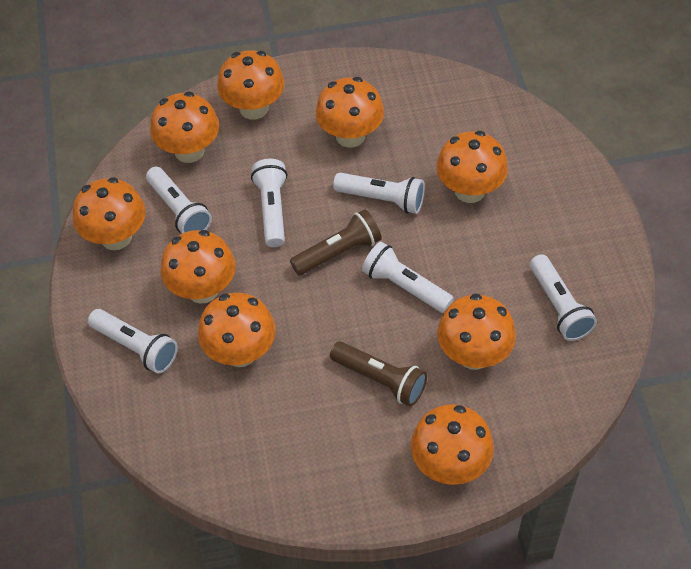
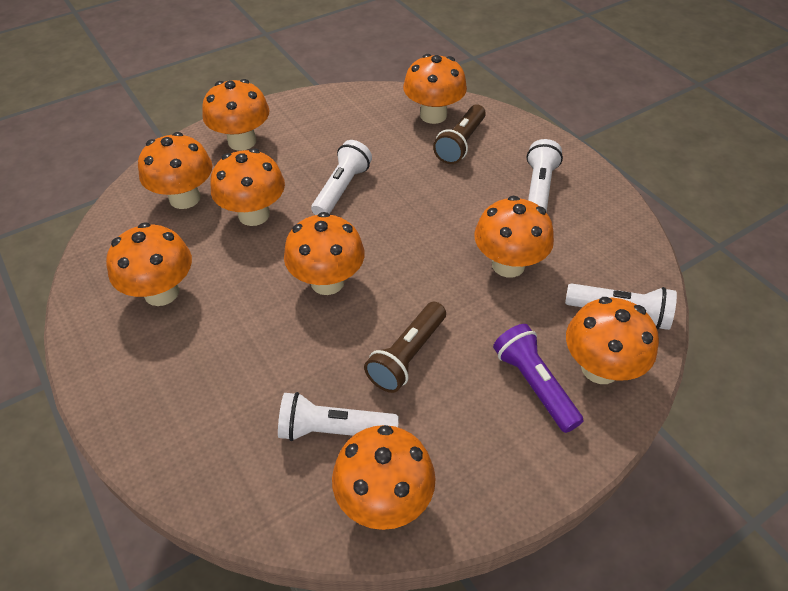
purple flashlight: none = 0 -> [493,324,584,433] = 1
white flashlight: [88,309,178,374] [146,167,212,233] [251,159,288,247] [333,173,425,214] [362,242,454,313] [530,254,597,341] = 6 -> [278,392,399,441] [311,140,372,215] [527,139,563,213] [565,283,677,330] = 4

